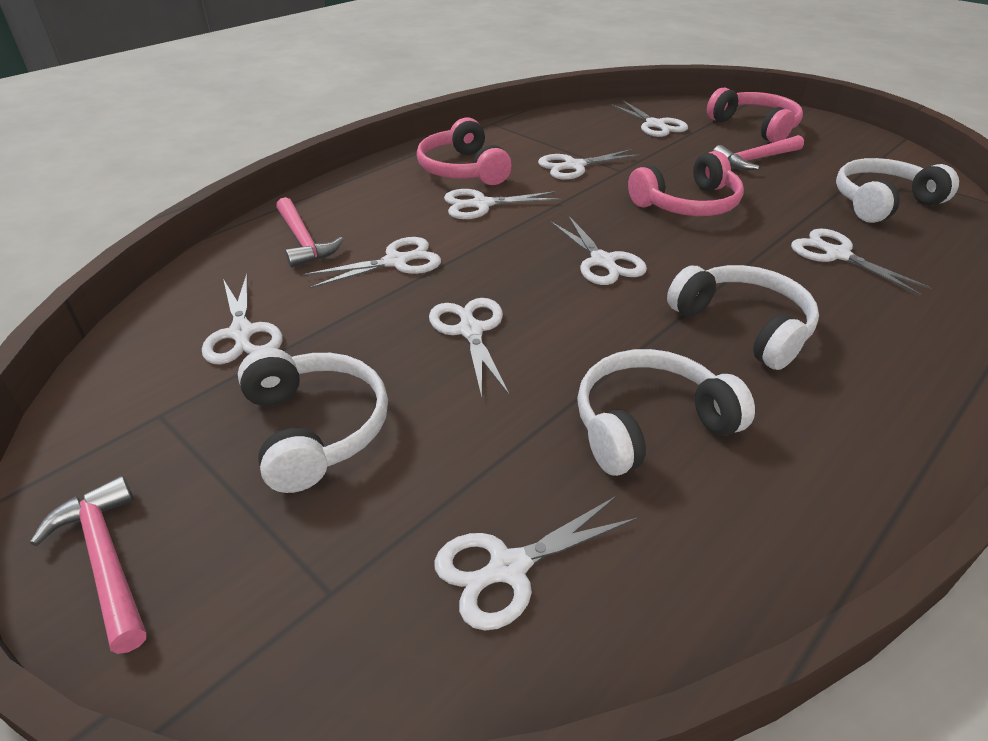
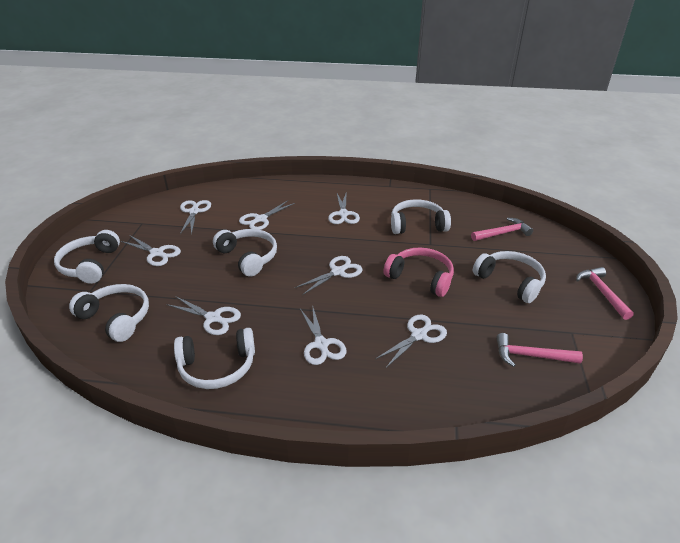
pink headphones: [417,118,512,185] [628,151,744,216] [707,87,803,143] = 3 -> [384,247,454,297] = 1
white headphones: [238,348,388,493] [577,349,755,476] [667,265,819,370] [836,158,959,223] = 4 -> [54,230,120,284] [69,284,149,342] [174,328,255,389] [213,229,277,277] [391,199,451,234] [473,251,546,303] = 6
white scissors: [202,274,283,364] [303,237,441,288] [429,298,509,398] [434,496,638,630] [444,189,562,219] [538,149,642,180] [551,216,647,285] [610,101,688,137] [791,229,933,296] = 9 -> [121,235,181,266] [167,296,241,335] [180,200,211,235] [239,200,295,230] [295,256,363,295] [300,305,347,365] [328,194,360,224] [375,315,447,368] = 8

